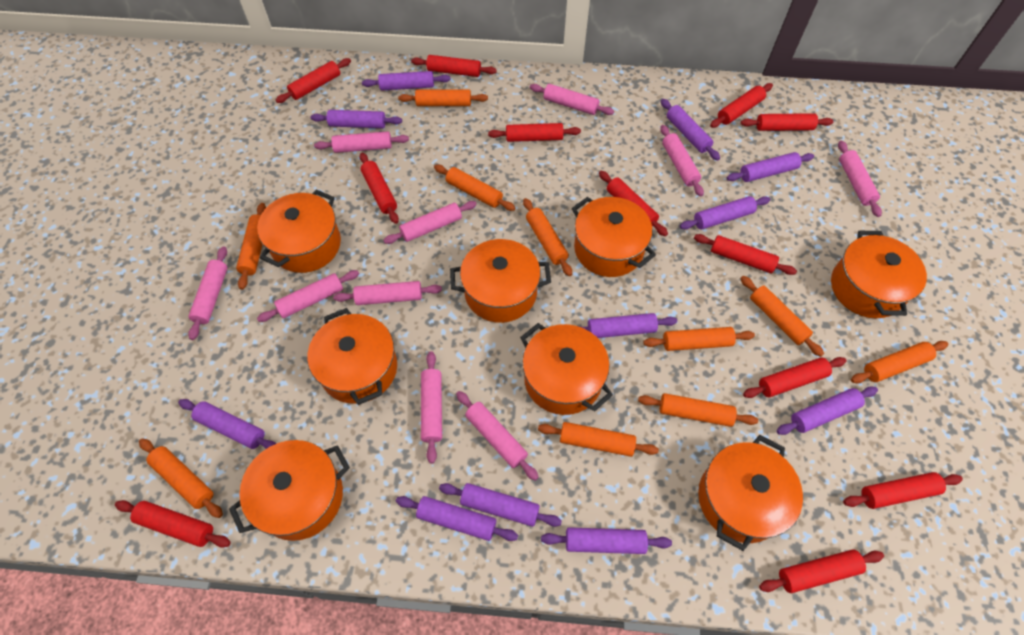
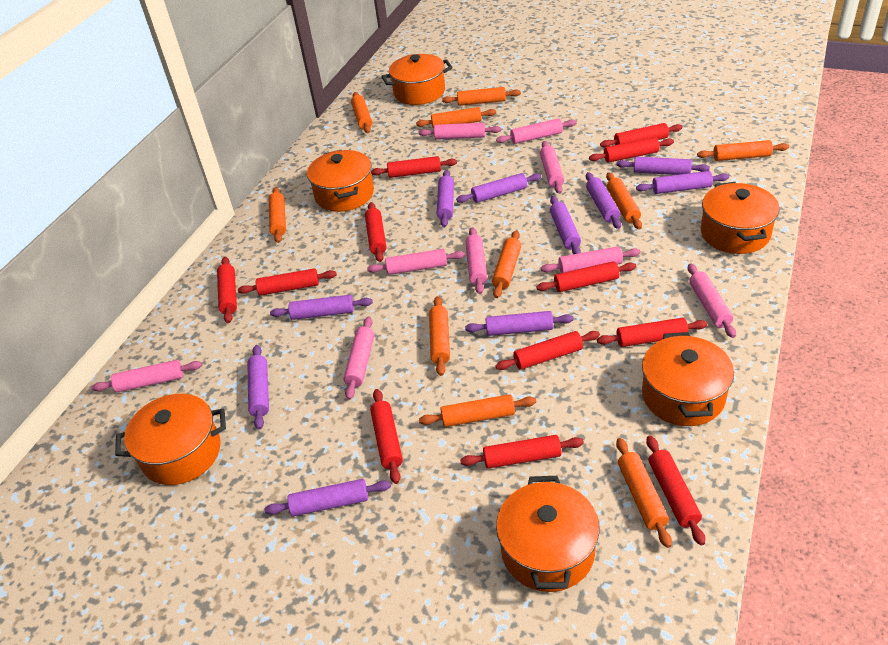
orange pot: [229,440,350,541] [257,189,341,273] [308,308,397,405] [450,239,551,323] [520,323,613,415] [572,197,656,277] [698,435,803,551] [831,231,927,319] = 8 -> [115,394,226,485] [307,150,374,212] [381,54,453,105] [496,476,599,592] [642,332,734,426] [701,182,780,254] = 6
pink rolling pin: [188,246,227,340] [257,270,359,322] [314,131,409,153] [333,281,442,305] [383,201,477,244] [421,351,442,464] [456,391,539,481] [530,84,614,115] [660,125,704,196] [838,141,882,217] = 10 -> [92,360,202,392] [343,316,374,400] [367,249,465,275] [419,123,501,140] [465,227,487,294] [496,118,577,144] [540,141,564,194] [541,246,640,273] [688,263,736,338] = 9
purple rolling pin: [178,399,276,449] [310,110,402,128] [362,71,450,90] [396,496,518,541] [439,483,562,527] [541,527,672,554] [578,313,677,338] [661,99,720,160] [680,196,770,230] [727,152,814,182] [776,387,878,435] = 11 -> [247,345,269,430] [264,479,391,516] [270,295,373,320] [437,170,454,227] [456,173,541,203] [465,311,574,336] [550,196,581,254] [586,172,621,229] [616,157,710,175] [636,171,729,194] = 10

